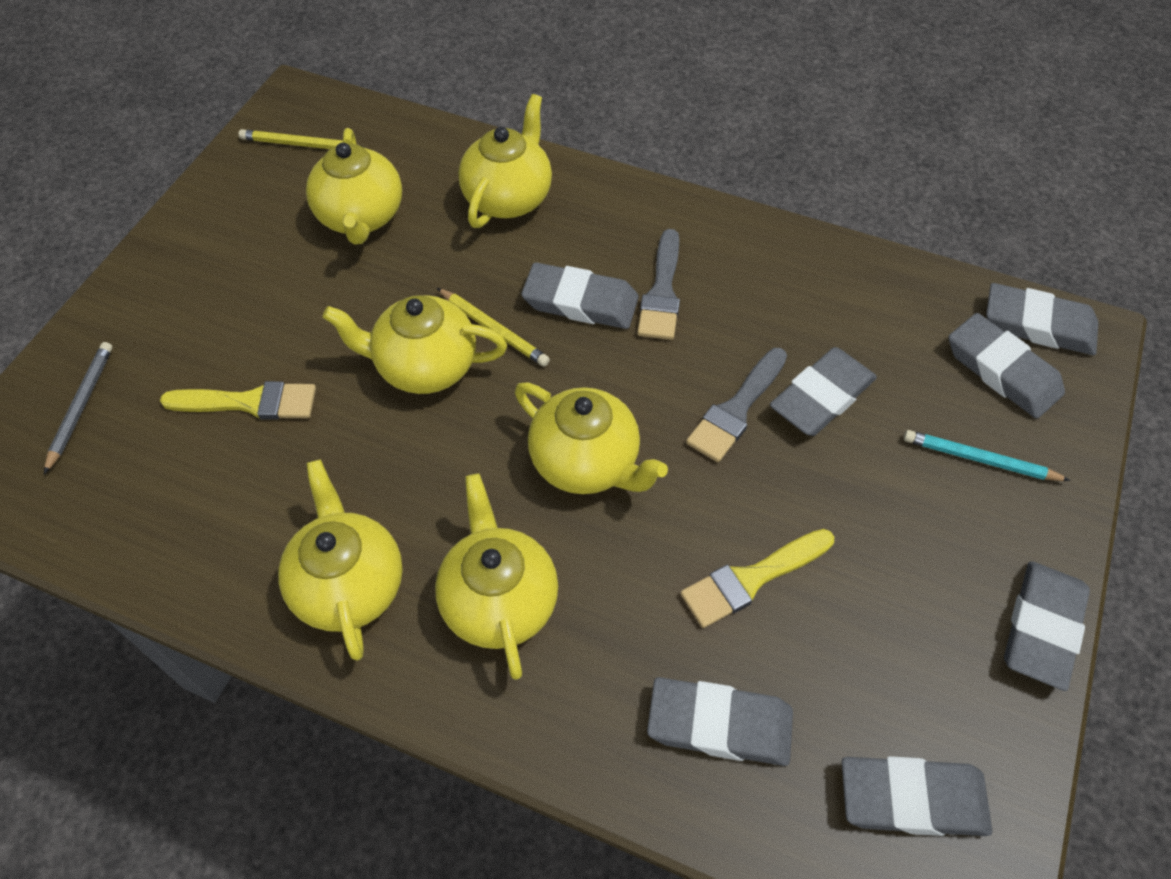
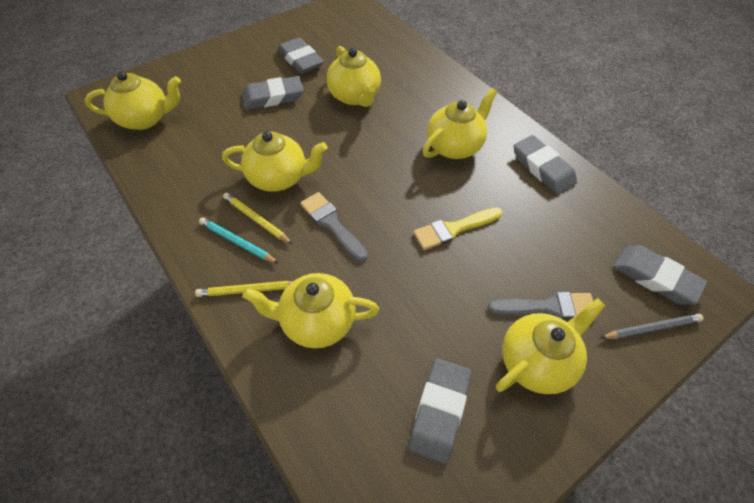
grey eraser: [521,262,639,329] [647,677,793,766] [770,347,877,436] [842,756,992,836] [949,313,1065,419] [986,283,1098,355] [1004,561,1090,691] = 7 -> [242,76,304,110] [278,38,324,74] [408,359,471,464] [514,135,577,194] [613,245,707,305] = 5
yellow brush: [160,381,316,420] [680,529,834,628] = 2 -> [413,207,503,250] = 1

